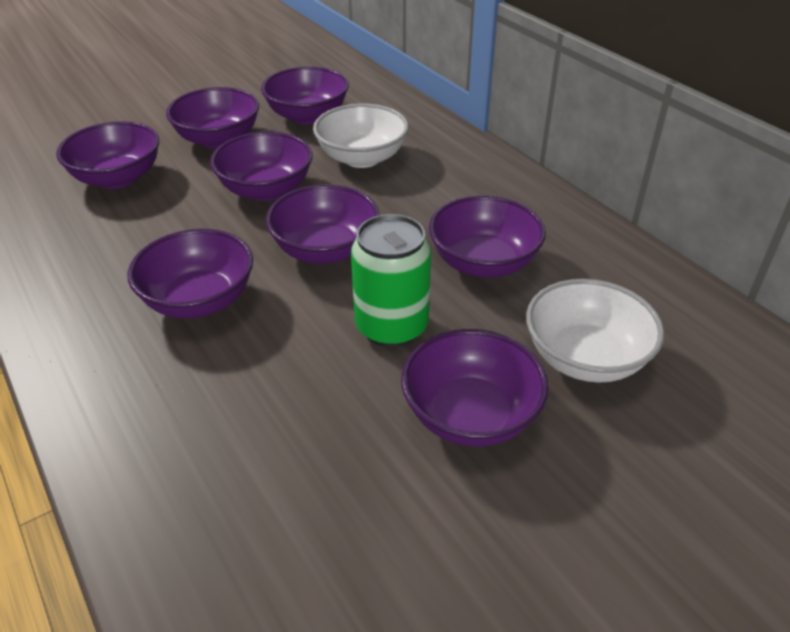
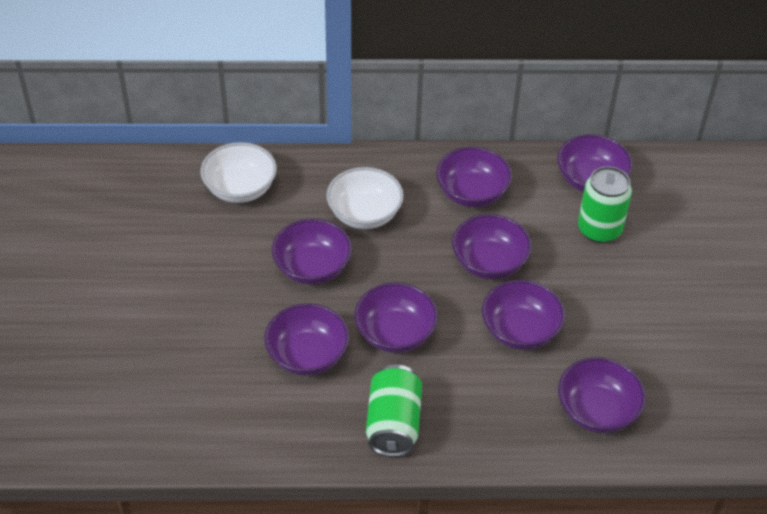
green can: [351,214,431,348] = 1 -> [366,364,422,457] [578,166,632,243] = 2

